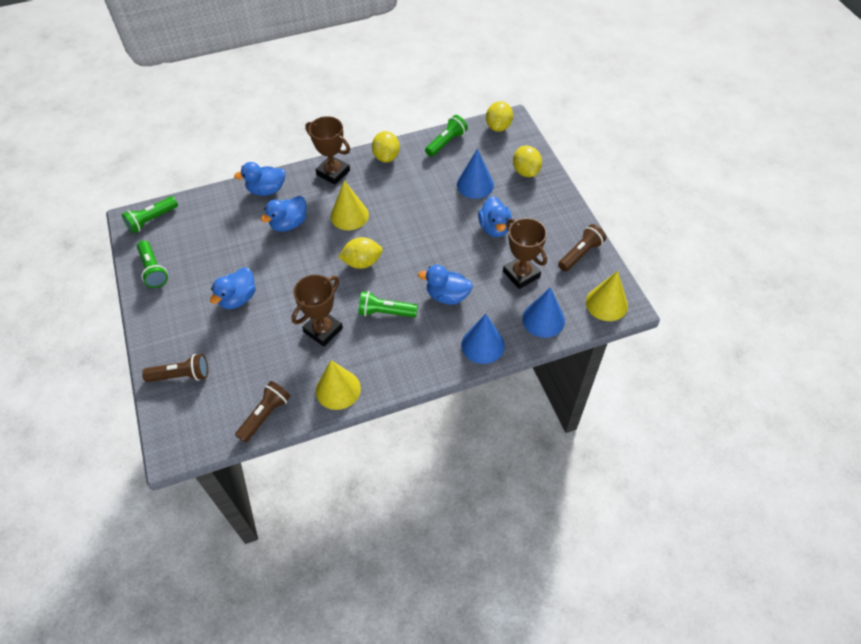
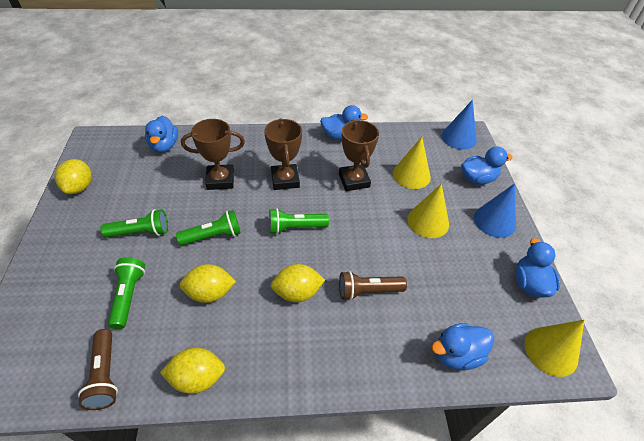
blue cone: [457,149,494,199] [461,314,505,364] [522,287,565,338] = 3 -> [441,100,477,150] [474,183,516,238] = 2
brown flashlight: [142,354,208,382] [235,381,290,443] [558,224,606,271] = 3 -> [78,329,118,410] [339,271,407,301] = 2

